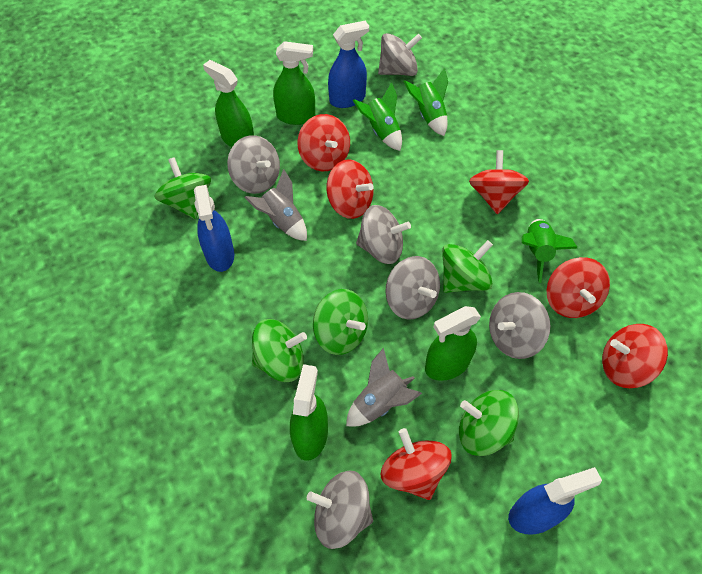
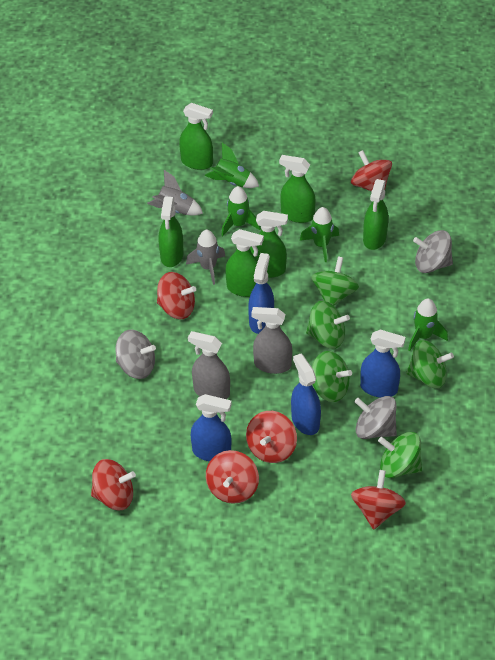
blue spray bottle: [194,185,234,272] [328,21,369,108] [508,467,602,535] = 3 -> [191,394,232,462] [248,253,274,334] [291,354,321,435] [360,330,405,398] = 4
green rocket: [352,82,402,151] [403,68,448,136] [522,219,578,283] = 3 -> [204,143,259,188] [221,186,261,236] [300,207,339,262] [408,299,448,351] = 4
green spray bottle: [203,60,254,147] [273,41,315,125] [290,364,328,461] [425,306,481,381] = 4 -> [159,197,184,267] [179,103,213,170] [225,229,264,297] [250,211,288,278] [279,155,316,223] [363,179,388,250] = 6
grey spinning top: [227,135,280,194] [307,471,373,549] [356,205,411,264] [378,33,422,76] [386,256,440,320] [489,292,551,359] = 6 -> [115,329,156,379] [355,396,397,439] [413,230,453,273] = 3
grey spray bottle: none = 0 -> [188,331,230,399] [251,307,292,374] = 2

